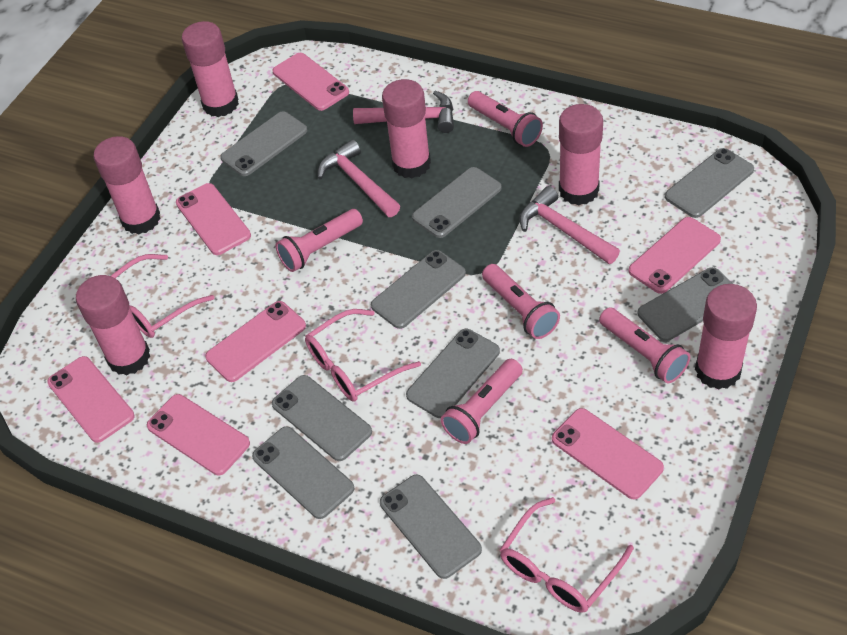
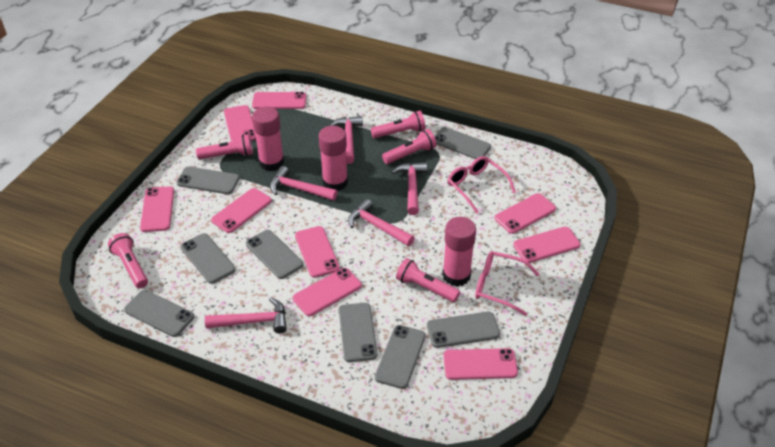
grey phone: [220,111,307,176] [252,426,355,519] [272,375,372,461] [371,250,466,329] [380,474,482,579] [406,329,500,418] [412,167,502,238] [638,267,733,341] [665,148,754,218] = 9 -> [124,290,194,337] [177,166,240,194] [181,233,236,284] [246,230,304,279] [339,303,377,362] [375,325,426,389] [427,312,500,348] [435,127,491,159] = 8
pink glasses: [111,254,214,338] [305,309,421,402] [500,497,634,613] = 3 -> [447,156,516,214] [475,251,539,316] = 2
pink glue stick: [76,275,150,376] [94,136,161,235] [182,21,239,117] [382,79,431,178] [559,104,603,205] [695,284,757,390] = 6 -> [252,107,284,171] [319,126,348,191] [442,217,476,287] = 3
pink hammer: [318,139,400,217] [353,90,454,133] [519,186,620,264] = 3 -> [205,297,287,333] [270,166,338,201] [329,116,363,164] [348,199,414,246] [392,162,427,215] = 5
pink phone: [47,356,135,443] [147,394,250,475] [176,183,251,255] [205,301,306,382] [273,53,349,111] [552,408,664,500] [628,217,721,294] = 7 -> [140,186,174,232] [211,188,272,233] [224,105,256,142] [252,92,306,109] [293,268,362,316] [295,226,340,278] [443,348,518,380] [495,193,556,234] [513,227,581,263] = 9

